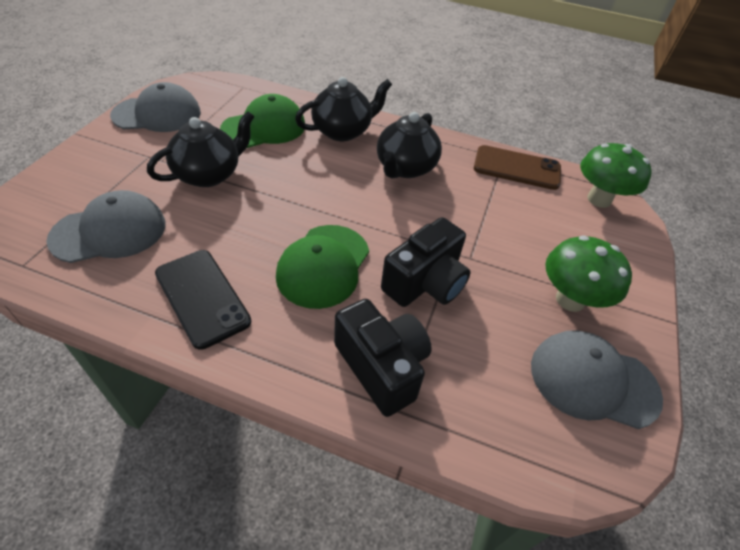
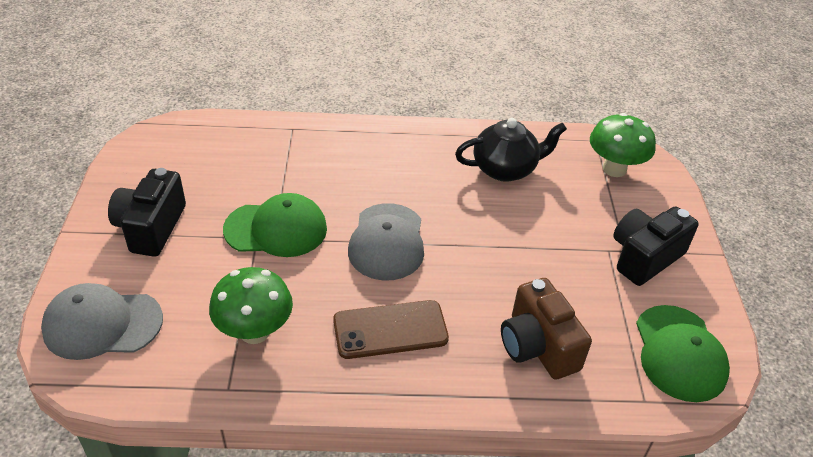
black phone: [155,250,251,350] = 1 -> none = 0
black teapot: [147,111,254,187] [295,77,392,141] [377,112,442,178] = 3 -> [455,118,567,182] = 1
brown camera: none = 0 -> [501,278,592,379] = 1
grey cap: [46,190,165,263] [110,82,201,132] [531,330,663,429] = 3 -> [41,283,163,360] [348,203,424,280] = 2

